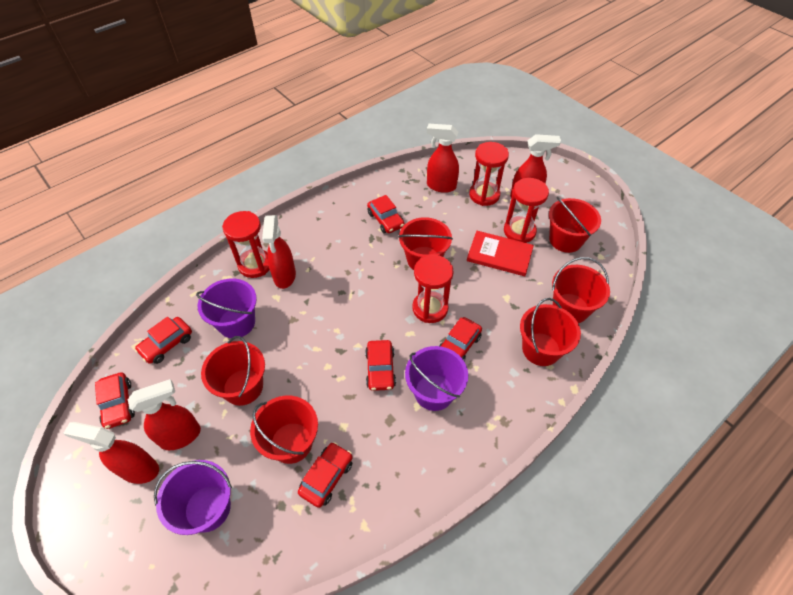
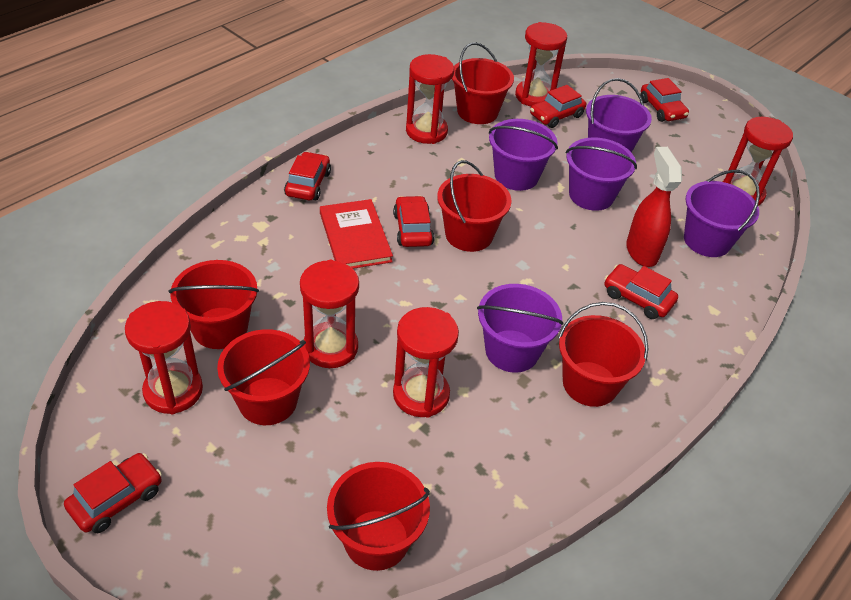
purple bucket: [154,460,232,535] [196,278,257,338] [405,346,468,411] = 3 -> [477,284,563,373] [489,119,558,191] [566,137,637,211] [586,78,652,153] [684,170,760,257] = 5
red hourglass: [222,211,270,278] [412,255,454,323] [469,142,509,206] [504,178,549,243] = 4 -> [125,301,203,414] [300,260,359,368] [393,307,459,418] [406,54,454,144] [515,22,567,107] [723,117,793,206] = 6
red spray bottle: [63,422,159,484] [128,379,201,450] [262,215,296,289] [427,124,459,193] [510,134,561,198] = 5 -> [626,147,682,267] = 1

